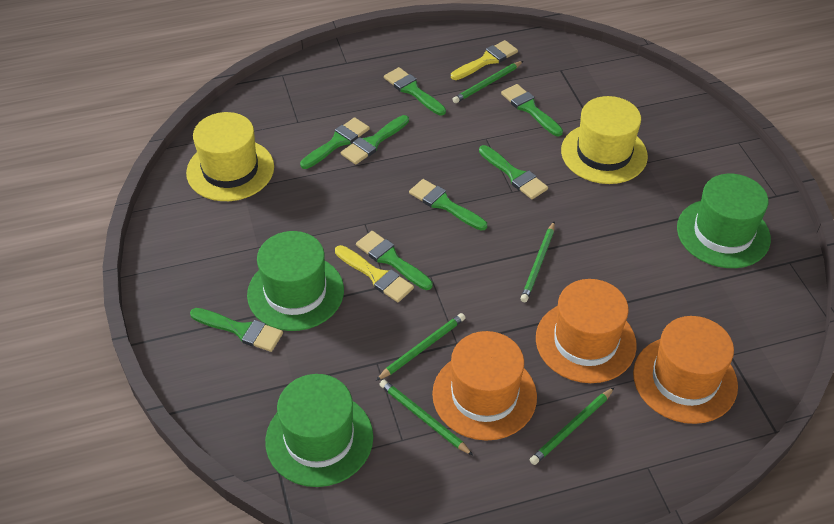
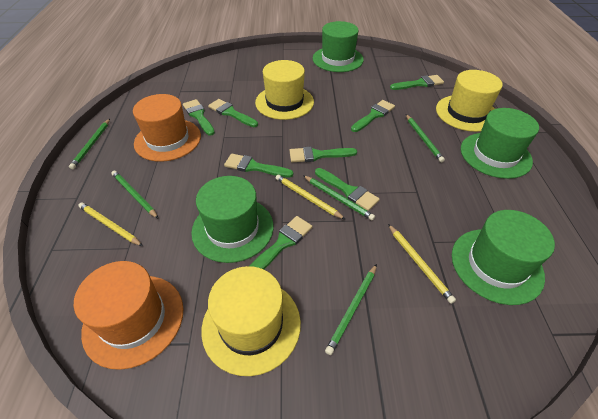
green hat: [247,231,344,331] [265,374,373,487] [677,174,771,268] = 3 -> [191,176,274,263] [313,21,364,72] [452,210,555,305] [461,108,539,179] = 4
orange hat: [432,331,537,441] [536,279,637,383] [633,316,738,424] = 3 -> [74,261,184,370] [133,94,201,162] = 2
yellow brush: [335,245,414,302] [451,40,518,80] = 2 -> none = 0
yellow hat: [186,112,274,201] [561,96,648,184] = 2 -> [201,266,301,376] [255,60,314,120] [436,70,503,132] = 3
yellow pencil: none = 0 -> [78,203,143,246] [276,174,346,220] [388,224,456,304] = 3

